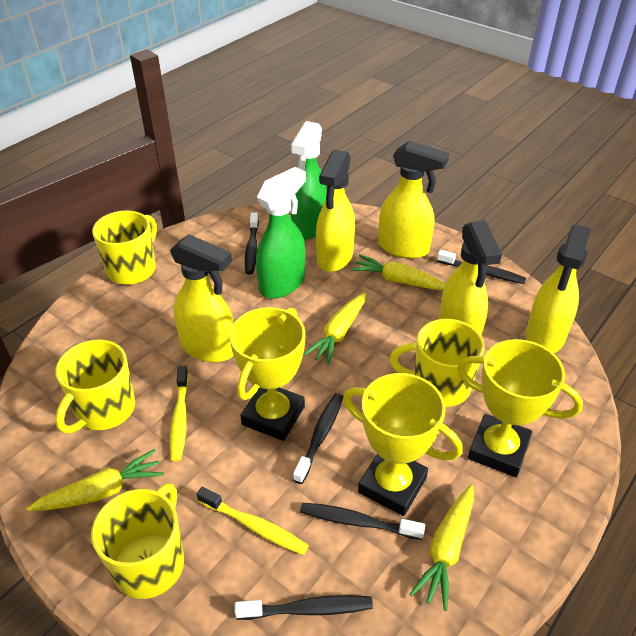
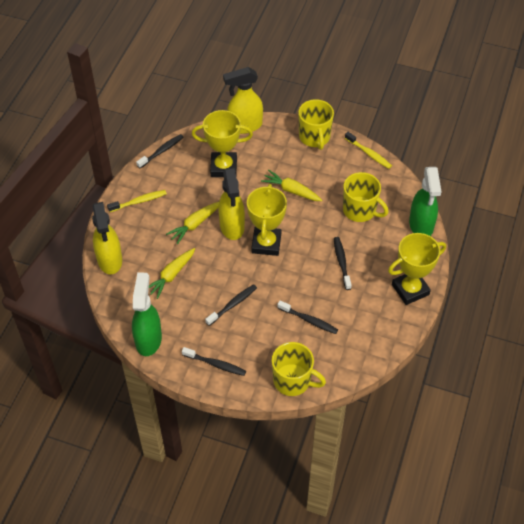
yellow carrot: [27,449,164,511] [303,293,366,365] [351,255,445,290] [410,485,474,611] = 4 -> [149,248,195,299] [166,202,219,244] [261,170,322,201] = 3
yellow mug: [55,339,135,434] [91,483,184,599] [92,210,157,285] [390,319,485,407] = 4 -> [272,342,326,396] [298,99,334,150] [343,172,389,222] = 3
yellow spray bottle: [170,234,234,362] [316,149,355,272] [378,140,449,259] [439,220,502,336] [526,224,591,353] = 5 -> [92,202,122,274] [218,168,245,240] [223,67,263,134] = 3

